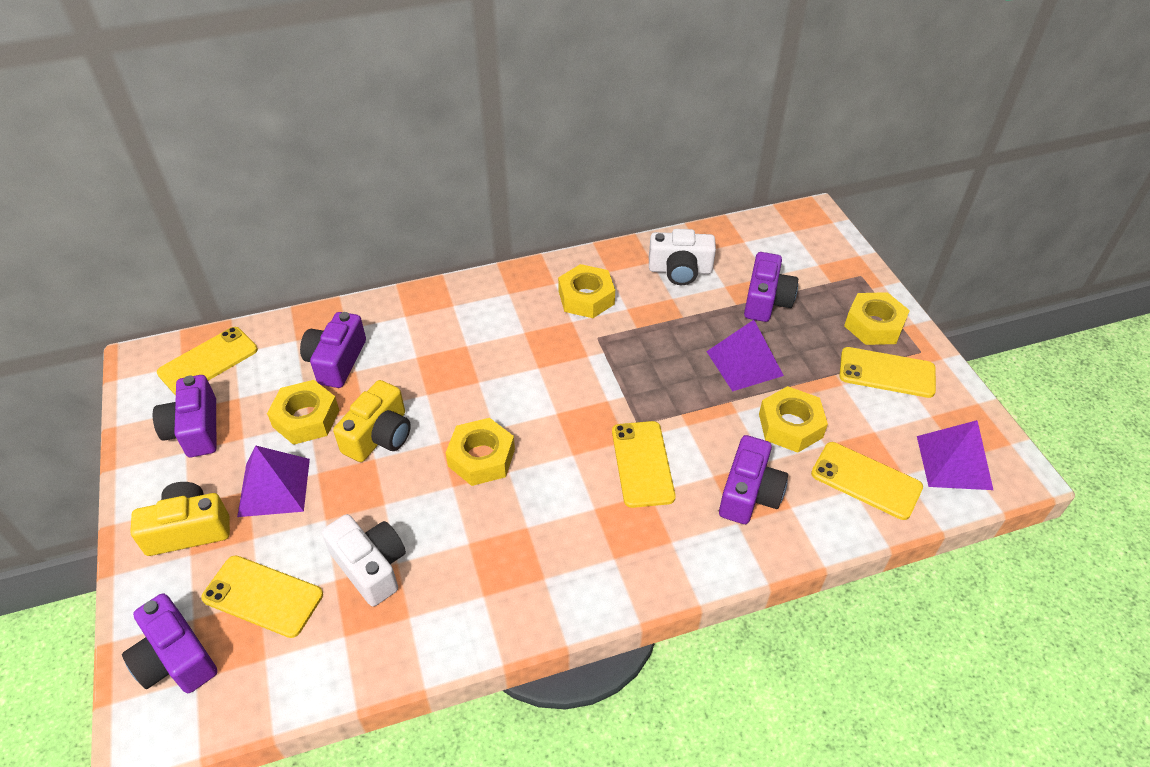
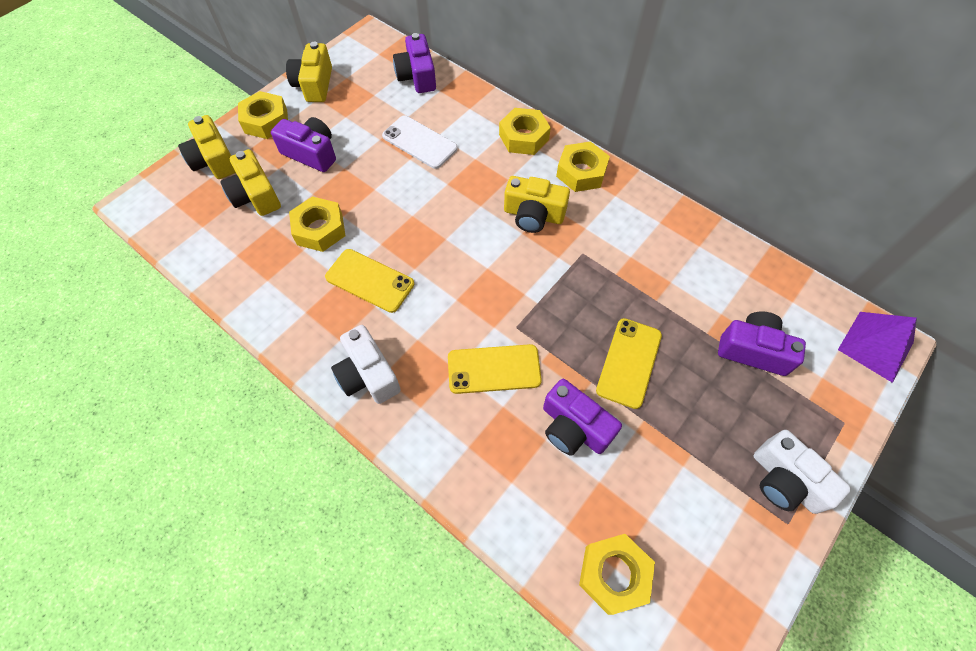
purple camera: [122,593,218,693] [153,375,216,457] [300,312,366,388] [719,435,788,524] [744,252,798,322] = 5 -> [271,117,336,172] [393,33,436,93] [543,379,622,456] [718,311,806,376] = 4
purple pyramid: [237,445,310,517] [706,320,784,392] [917,420,993,490] = 3 -> [838,312,917,383] = 1
white phone: none = 0 -> [382,115,458,169] = 1
yellow camera: [130,482,230,556] [333,380,411,462] = 2 -> [178,115,236,179] [220,149,281,216] [286,42,332,102] [504,176,570,233] = 4
yellow phone: [157,327,258,395] [201,555,323,638] [612,421,676,508] [811,442,923,520] [839,347,936,398] = 5 -> [325,249,414,313] [448,344,542,394] [596,318,662,409] = 3

